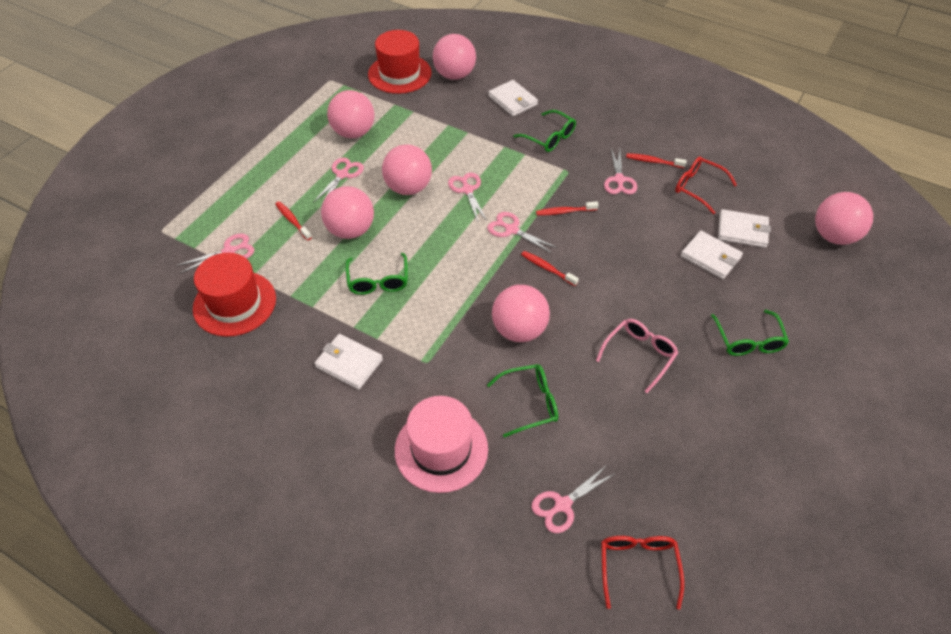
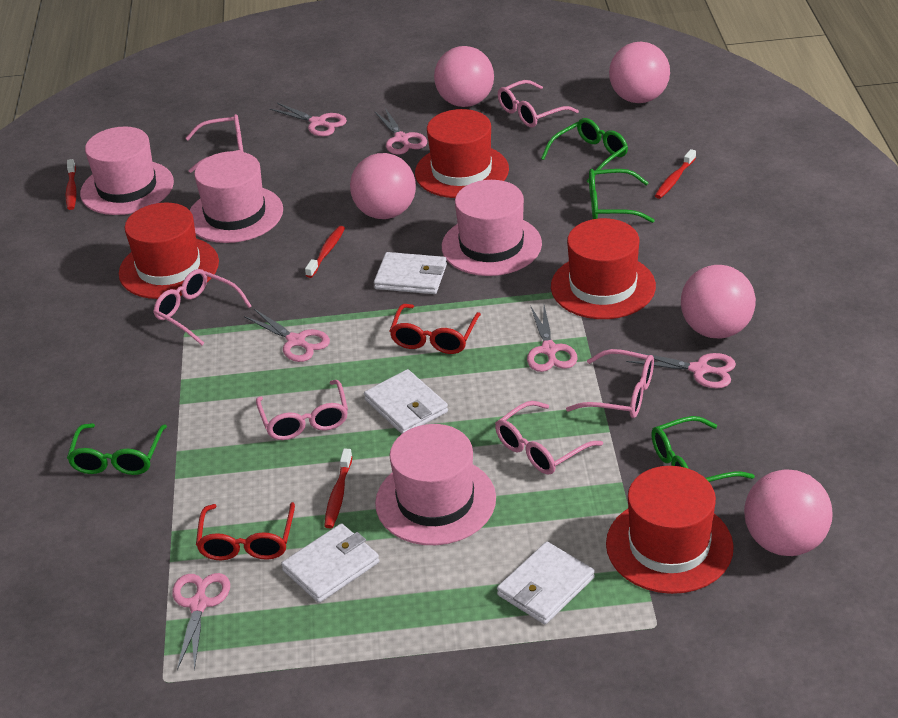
pink ball: [321,186,374,239] [327,90,375,138] [382,144,432,195] [433,34,476,80] [492,285,550,342] [815,192,873,245] = 6 -> [350,153,416,219] [434,46,494,107] [609,42,670,103] [681,265,756,339] [744,469,832,556] = 5
pink glasses: [596,319,678,393] = 1 -> [153,269,252,345] [186,114,244,173] [256,380,348,440] [495,401,603,475] [498,80,579,127] [566,349,654,418] = 6
pink hat: [395,396,488,493] = 1 -> [80,127,174,215] [190,151,283,243] [375,424,496,545] [442,180,542,276] = 4
red hat: [193,253,276,337] [368,30,432,94] = 2 -> [119,203,219,299] [415,109,509,198] [551,218,656,319] [606,466,734,594] = 4

